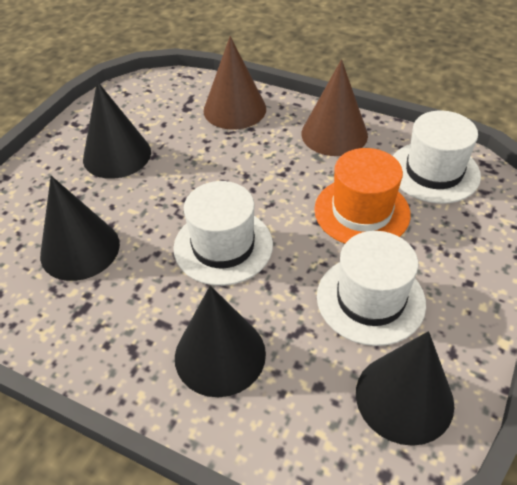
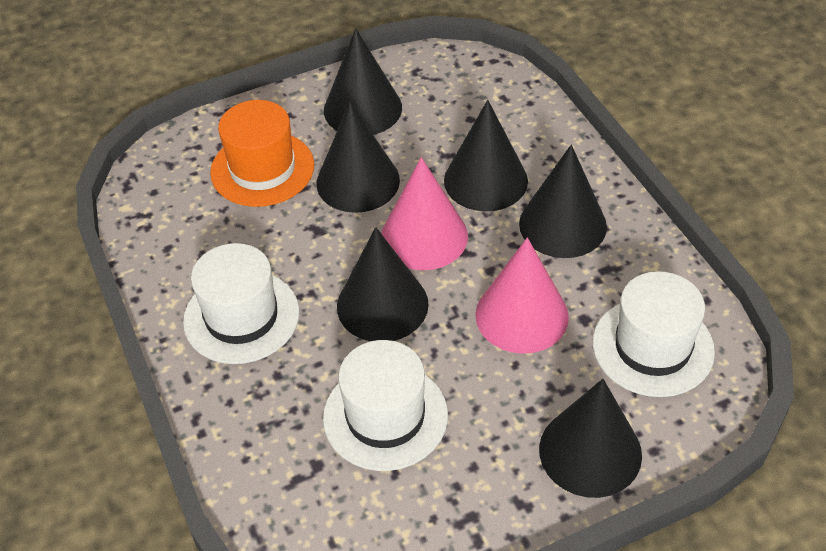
black cone: [40,176,120,281] [83,81,151,179] [175,285,266,397] [356,331,454,446] = 4 -> [317,102,400,213] [324,28,402,135] [337,227,429,341] [444,100,528,212] [519,145,607,258] [539,379,642,498] = 6
brown cone: [204,36,266,129] [301,59,368,156] = 2 -> none = 0
pink cone: none = 0 -> [381,157,468,270] [475,237,569,354] = 2

